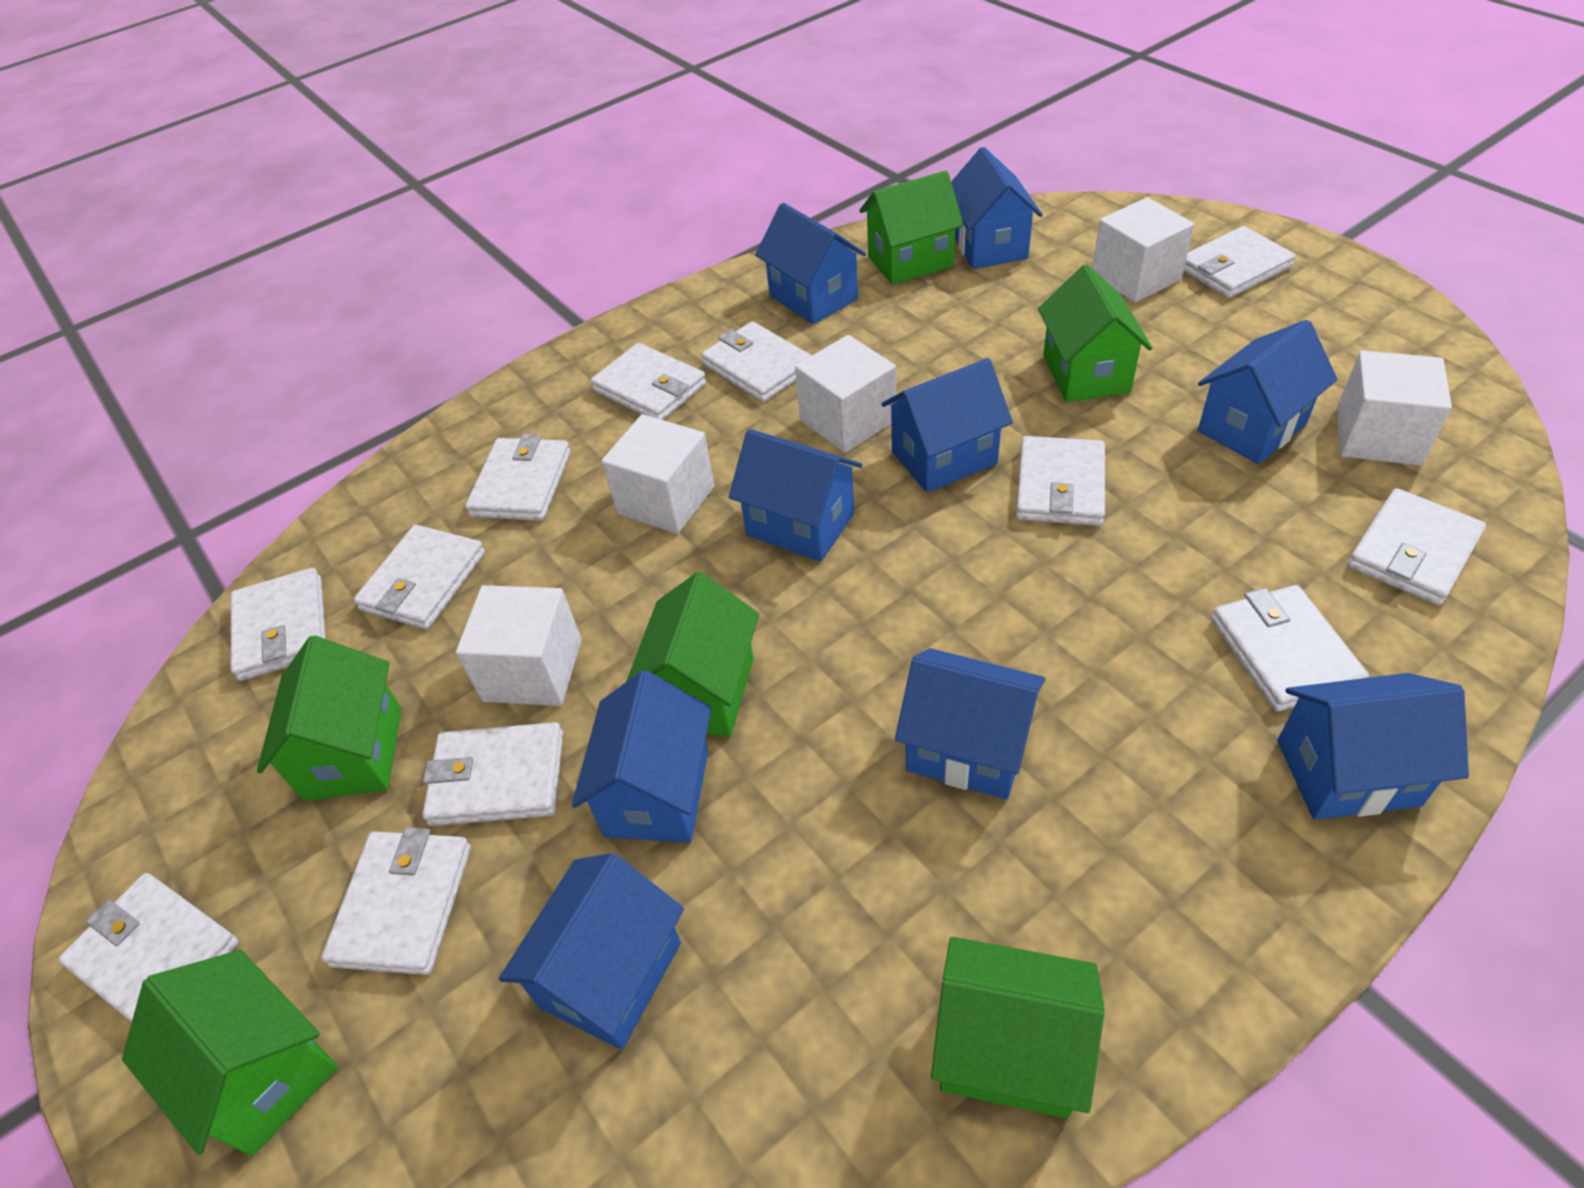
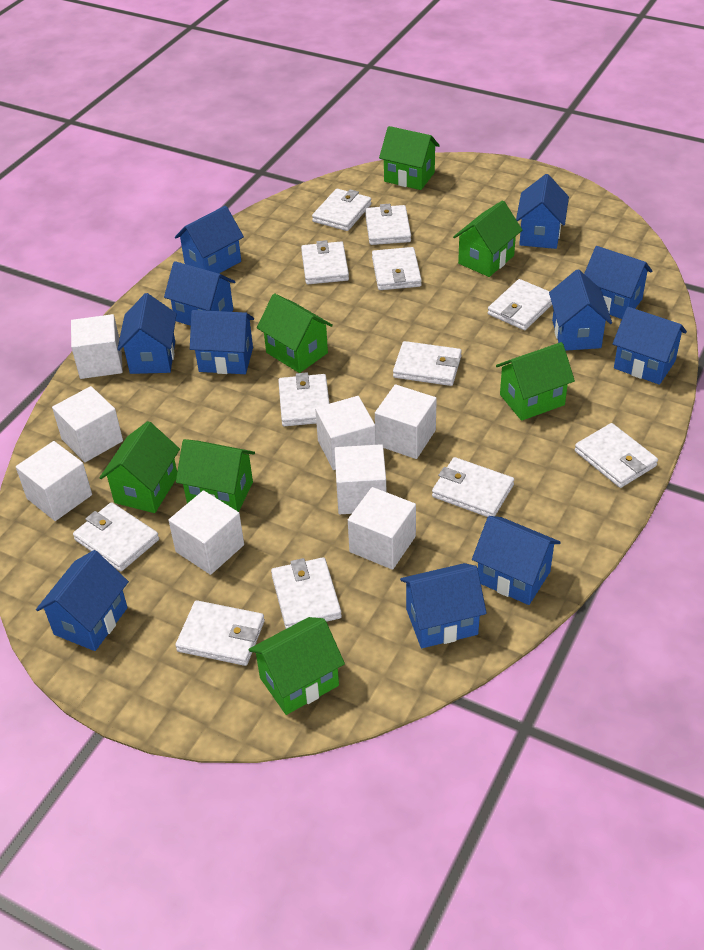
blue house: [499,853,684,1050] [572,670,711,843] [729,429,862,562] [755,203,866,324] [881,358,1013,493] [895,648,1045,800] [951,147,1043,269] [1198,320,1338,464] [1277,673,1469,820] = 9 -> [36,550,129,651] [117,293,177,374] [164,261,235,326] [175,206,244,273] [190,310,254,374] [400,563,487,648] [472,516,561,605] [516,174,569,249] [549,269,612,351] [584,246,652,319] [613,307,687,385] = 11
green house: [122,950,338,1156] [257,635,402,801] [626,572,759,737] [859,171,964,285] [931,937,1105,1118] [1038,264,1152,402] = 6 -> [100,421,180,513] [176,439,255,512] [248,617,345,715] [257,293,333,373] [379,126,440,190] [453,200,522,277] [496,342,575,421] = 7
white cube: [456,585,582,706] [601,414,715,534] [795,335,896,453] [1092,197,1194,302] [1337,350,1452,466] = 5 -> [16,441,92,521] [52,386,123,462] [71,314,123,379] [168,490,244,575] [315,396,376,470] [335,444,386,514] [348,487,416,570] [375,384,437,459] = 8

